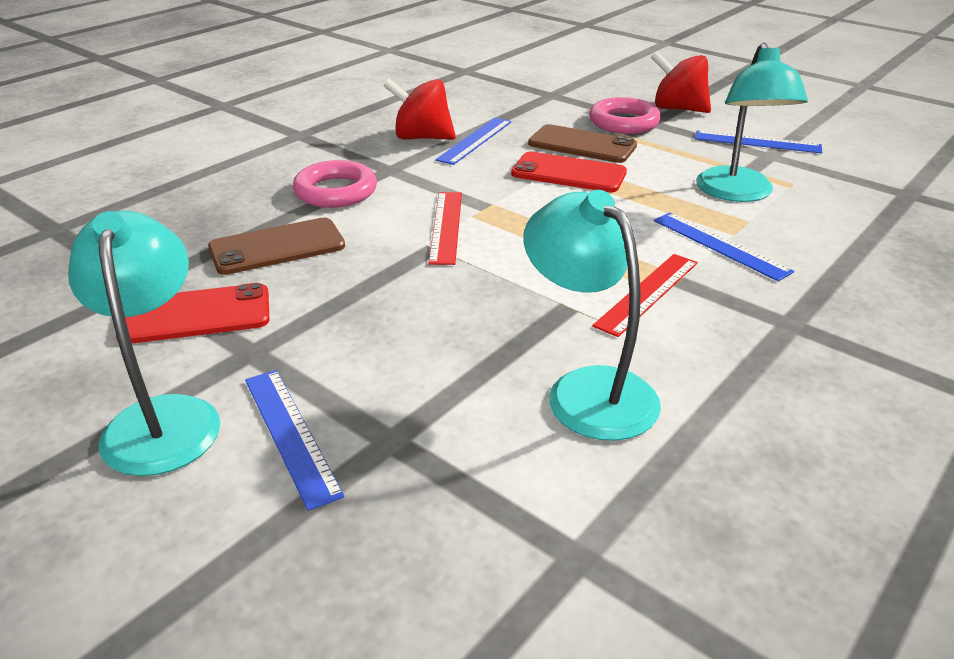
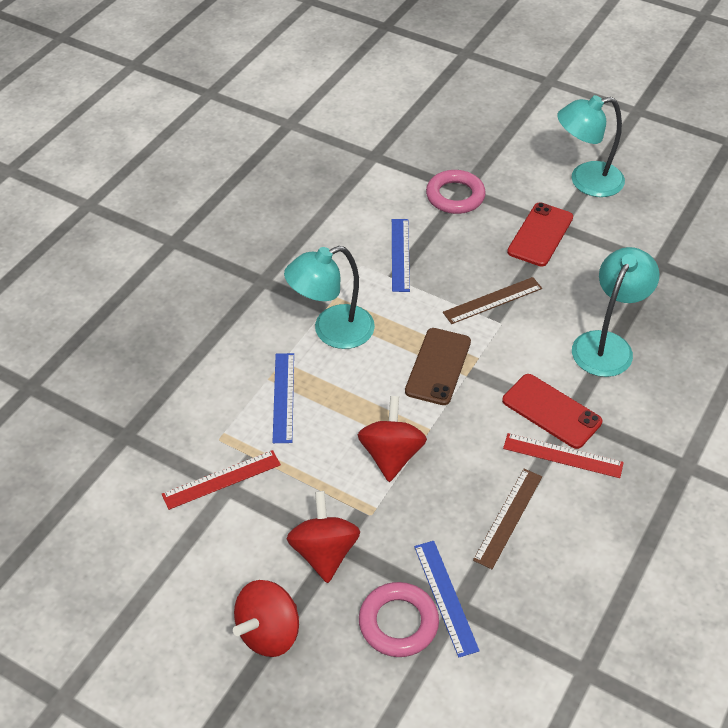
blue ruler: [245,370,344,511] [435,118,512,165] [654,213,794,281] [695,131,822,153] = 4 -> [272,353,294,443] [392,219,410,292] [414,541,480,658] = 3
brown phone: [208,218,345,275] [528,124,637,163] = 2 -> [405,328,471,405] = 1
brown ruler: none = 0 -> [443,277,542,324] [473,469,542,569] = 2
red spinning top: [383,79,456,140] [651,51,711,113] = 2 -> [233,580,299,657] [287,491,360,583] [358,396,427,482] = 3

